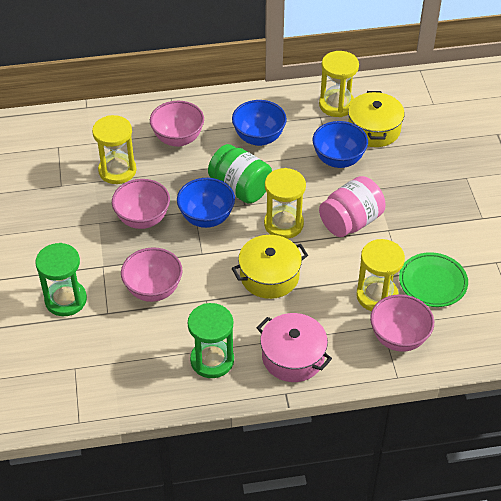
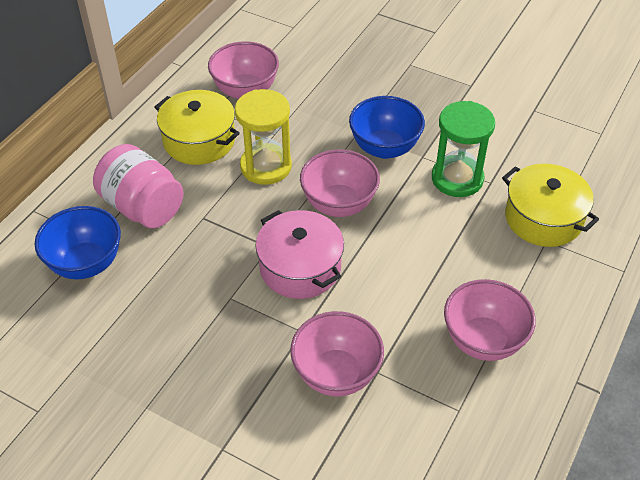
blue bowl: [177,178,235,228] [232,100,287,146] [313,121,368,168] = 3 -> [35,206,121,279] [349,96,425,159] = 2
green hourglass: [35,243,87,316] [188,303,234,378] = 2 -> [432,101,495,197] = 1
green jar: [208,144,272,204] = 1 -> none = 0
green plate: [399,252,468,307] = 1 -> none = 0
yellow hourglass: [92,115,137,184] [264,168,306,239] [319,51,359,117] [356,239,405,311] = 4 -> [235,89,292,185] = 1

